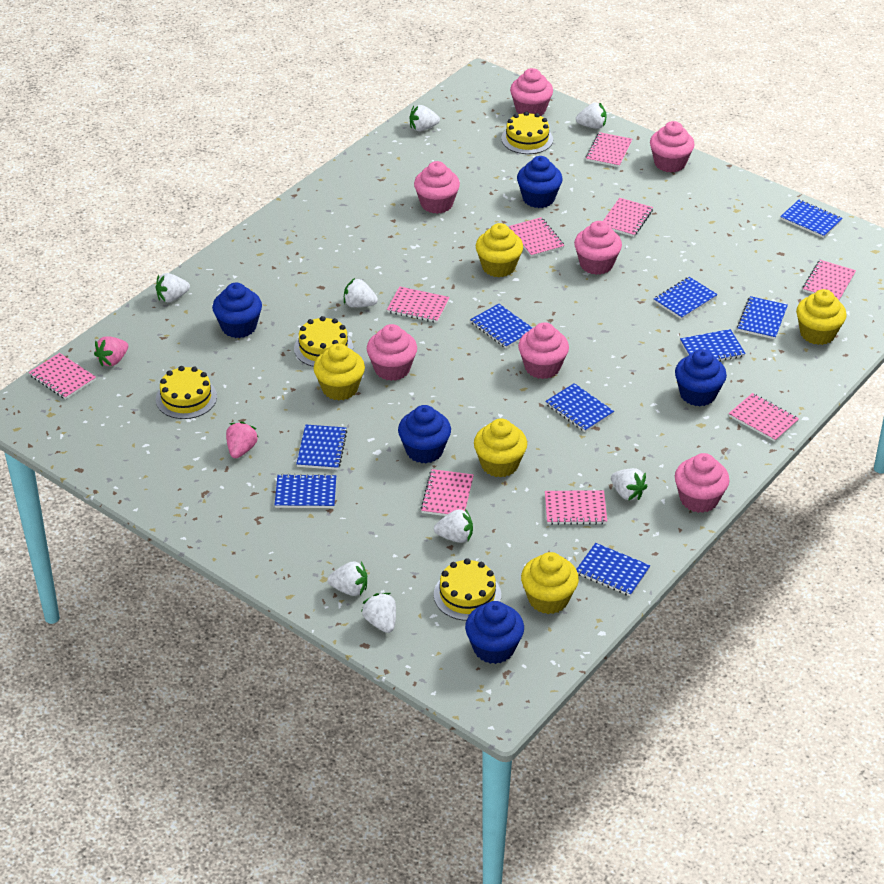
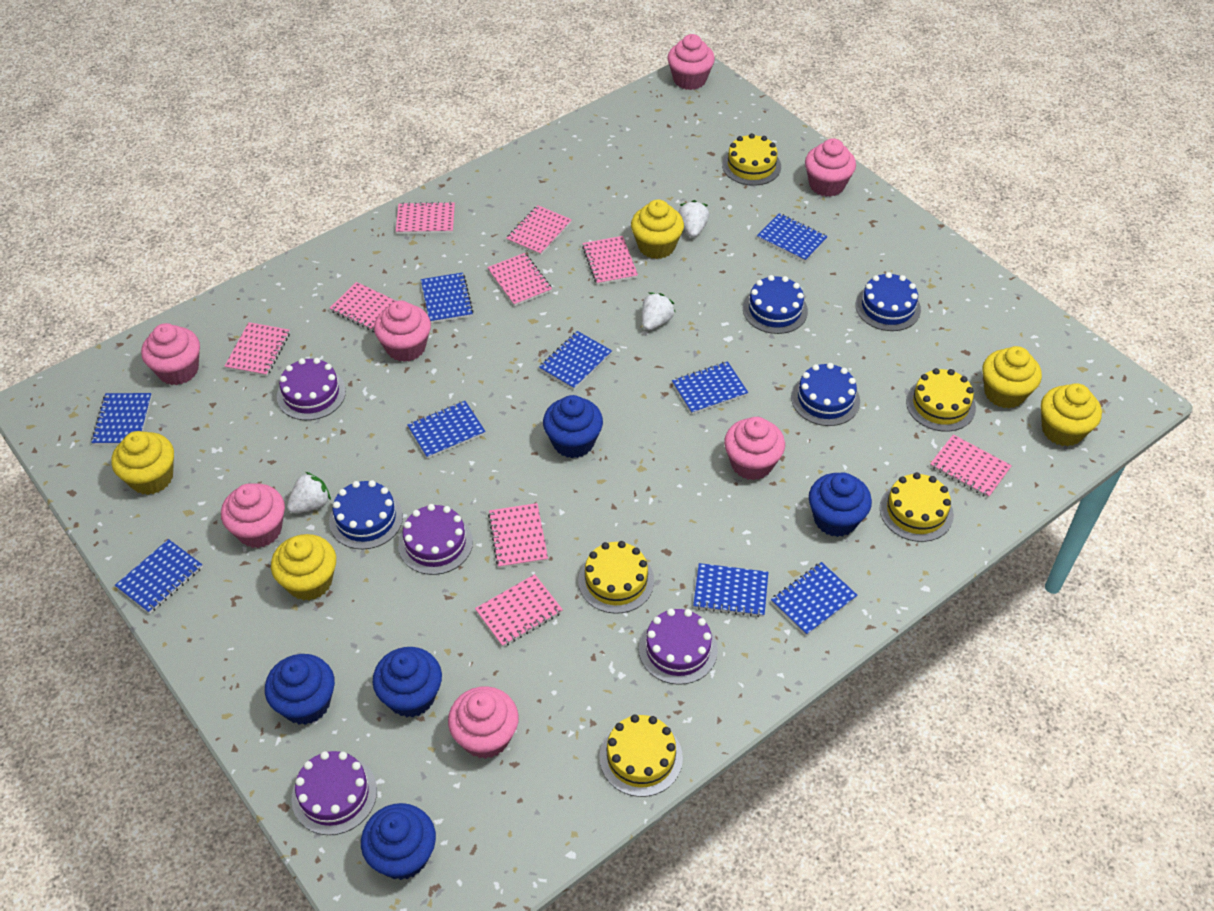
blue cake: none = 0 -> [329,480,403,549] [743,275,808,334] [791,363,860,426] [855,272,921,331] = 4
pink strawberry: [94,337,128,366] [226,422,258,458] = 2 -> none = 0
purple cake: none = 0 -> [277,358,346,420] [291,751,377,835] [398,504,473,575] [639,609,718,685] = 4
white strawberry: [156,273,190,302] [328,562,367,596] [344,278,378,307] [361,593,396,633] [409,105,440,131] [434,509,473,543] [576,102,607,129] [611,468,648,500] = 8 -> [287,472,331,513] [642,293,675,330] [678,200,709,238] = 3
yellow cake: [156,366,217,419] [294,316,353,367] [434,558,501,621] [501,111,553,154] = 4 -> [578,541,654,614] [599,714,683,797] [722,133,781,186] [880,472,954,542] [906,368,976,432] = 5

